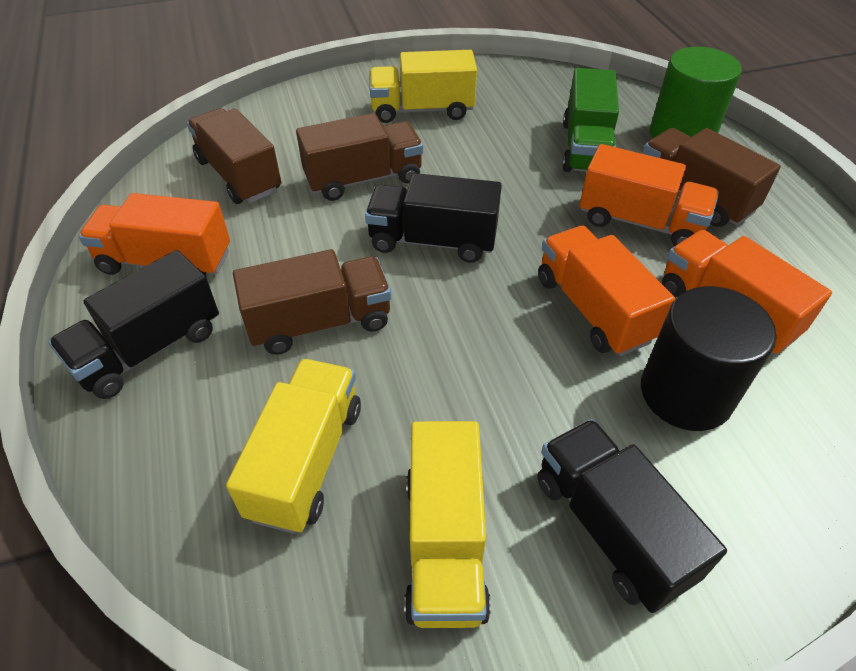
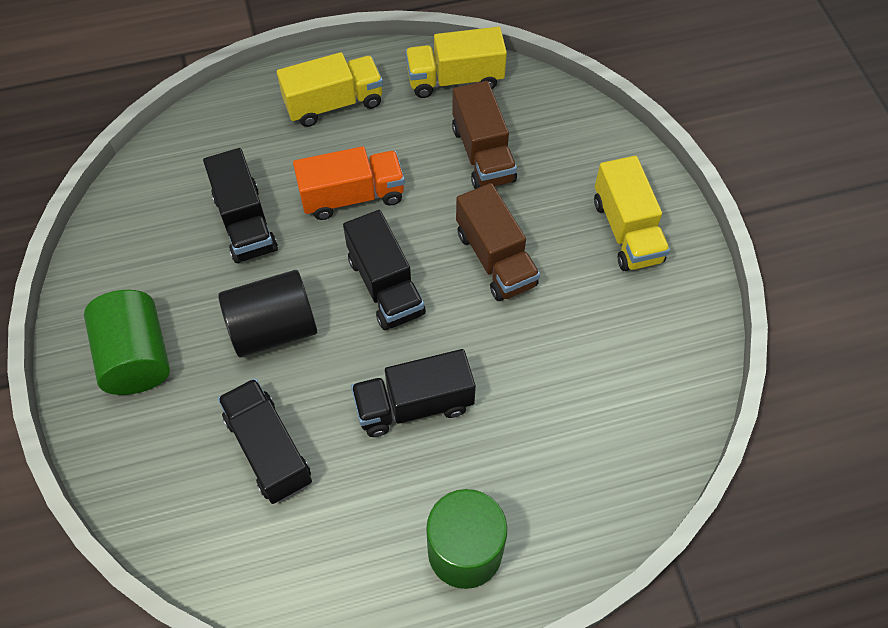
black truck: [48,250,219,399] [365,173,502,263] [537,419,727,613] = 3 -> [203,148,278,263] [218,378,312,504] [343,210,426,330] [351,349,476,437] = 4
brown truck: [187,108,281,204] [233,249,391,355] [296,113,423,201] [643,128,781,227] = 4 -> [452,81,517,189] [456,183,540,301] = 2
green cylinder: [650,47,742,138] = 1 -> [84,290,170,395] [426,489,508,589] = 2
green truck: [562,68,619,172] = 1 -> none = 0
orange truck: [79,193,230,276] [538,226,675,356] [580,144,719,246] [662,230,832,355] = 4 -> [293,146,405,220] = 1

